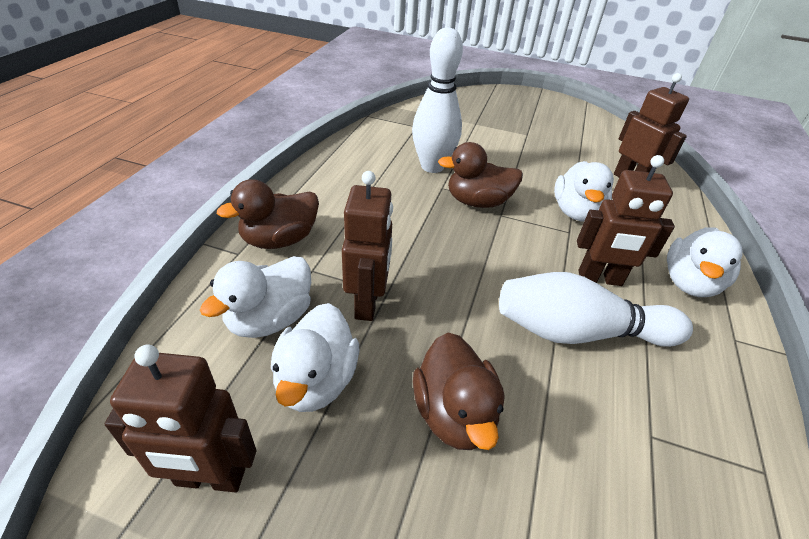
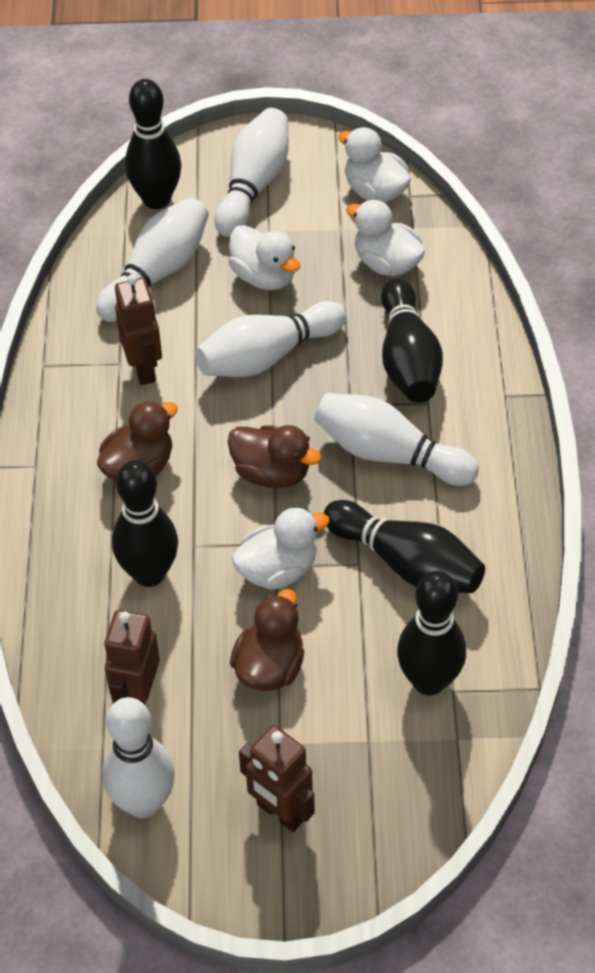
black bowling pin: none = 0 -> [112,460,178,587] [125,79,182,209] [323,500,485,593] [381,278,443,403] [397,571,466,695] = 5
brown robot: [105,345,256,492] [342,171,393,321] [577,155,675,286] [614,73,689,177] = 4 -> [104,610,160,705] [115,275,162,385] [239,725,315,832] = 3
white bowling pin: [412,28,463,173] [499,272,693,347] = 2 -> [96,197,209,322] [102,697,175,818] [195,301,346,377] [214,108,289,237] [314,393,479,486] = 5

